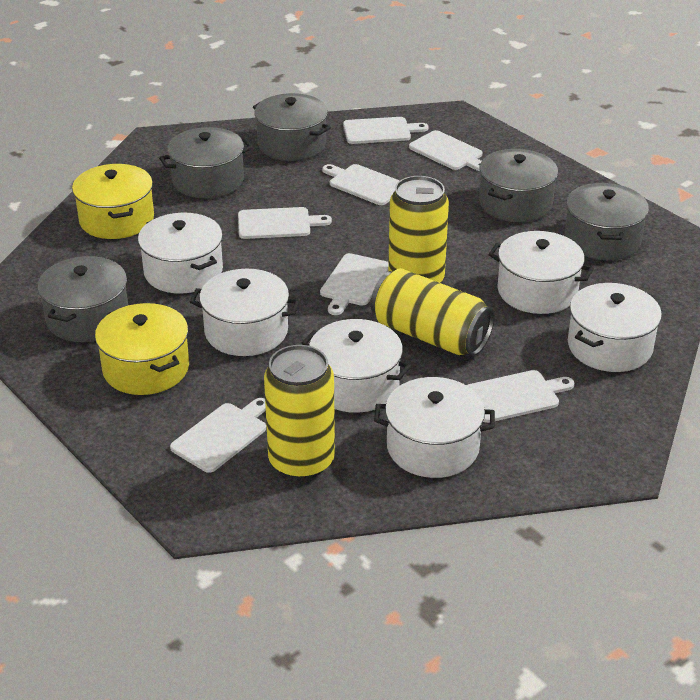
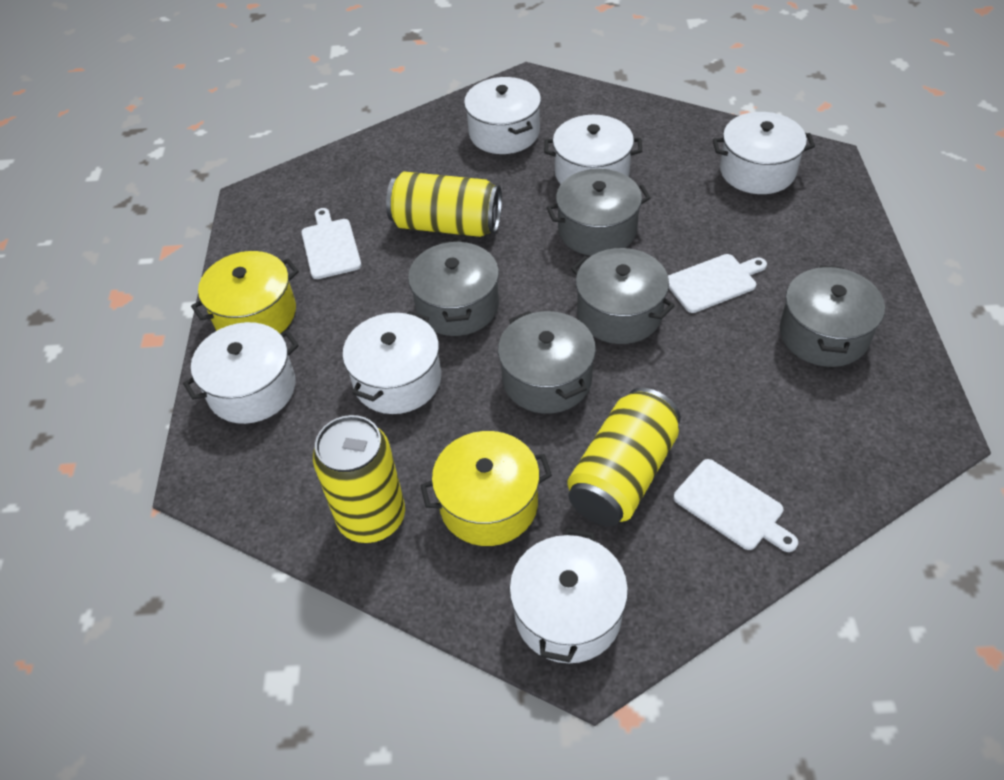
white cutting board: [170,398,266,473] [238,207,332,239] [320,253,388,315] [322,164,400,205] [343,117,428,144] [409,130,482,171] [466,370,574,423] = 7 -> [301,208,361,279] [668,254,767,313] [674,459,798,552] = 3

